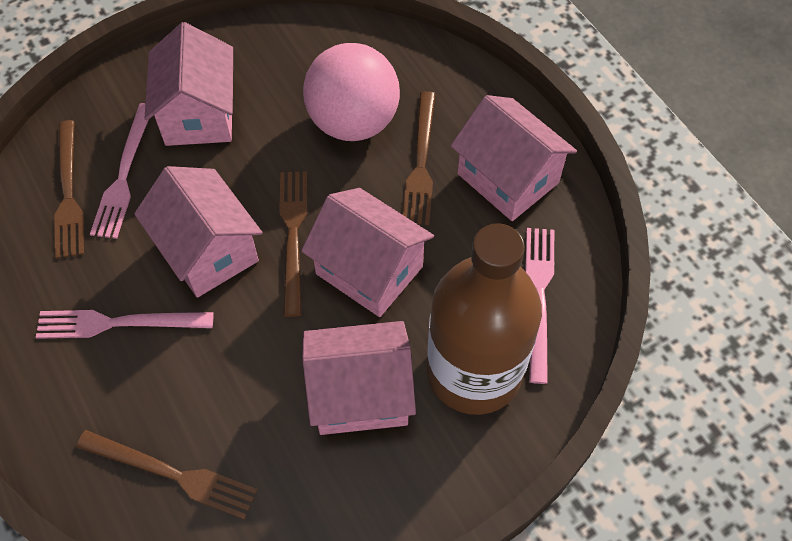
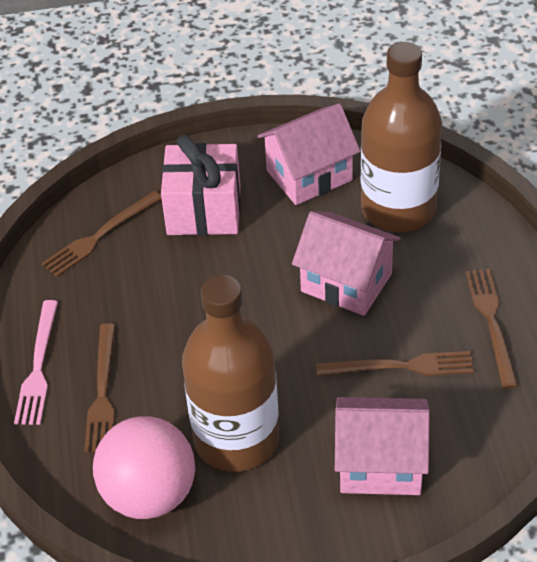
brown bottle: [427,223,542,415] = 1 -> [182,275,279,472] [361,42,442,232] = 2
pink fork: [36,310,214,339] [90,103,148,239] [525,228,554,384] = 3 -> [14,300,58,425] = 1
pink gift: none = 0 -> [161,134,241,235] = 1
pink house: [134,166,263,298] [145,22,233,146] [301,188,434,317] [302,321,416,435] [451,95,577,221] = 5 -> [257,103,360,205] [292,211,401,316] [335,397,430,495] = 3

